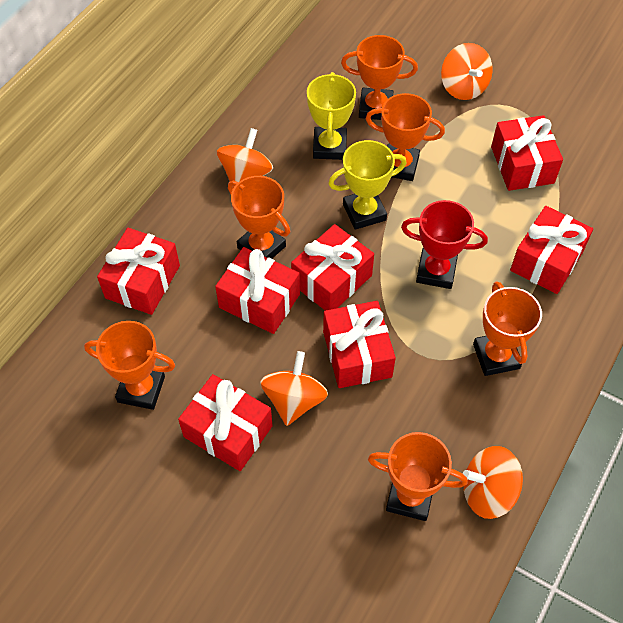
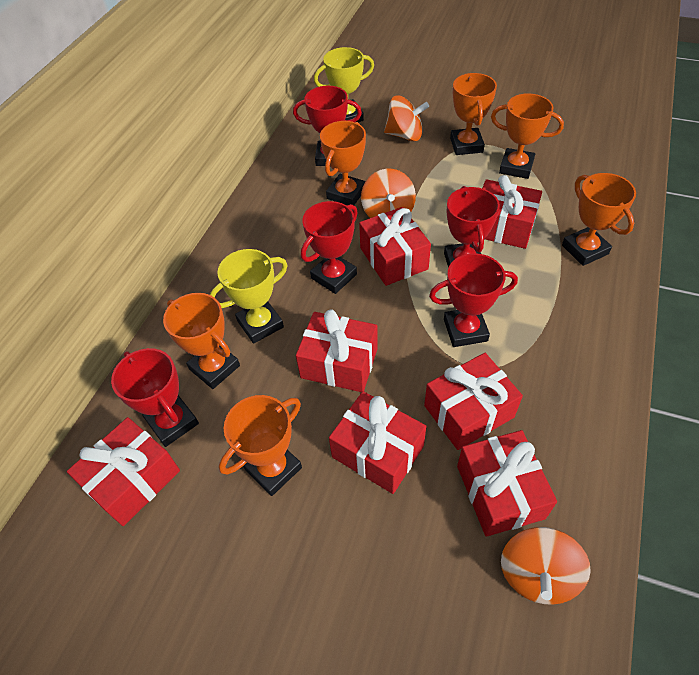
orange spinning top: [217,128,273,188] [260,351,328,426] [441,43,493,100] [463,446,523,519] = 4 -> [361,169,416,218] [384,95,429,141] [501,527,591,605] = 3
red trophy: [401,200,488,289] = 1 -> [111,348,199,447] [293,86,362,166] [301,201,358,294] [429,253,518,347] [444,186,500,268] = 5

